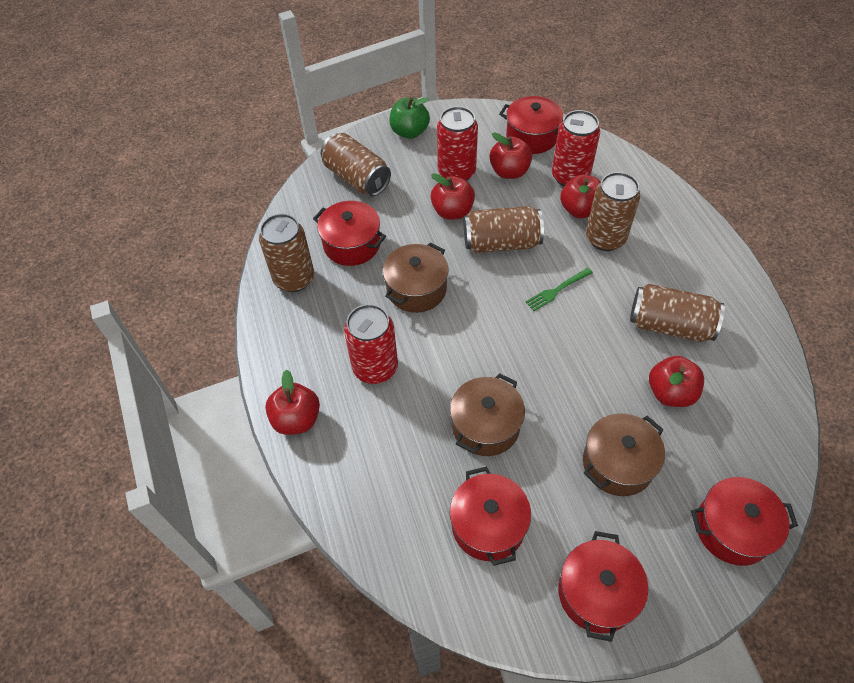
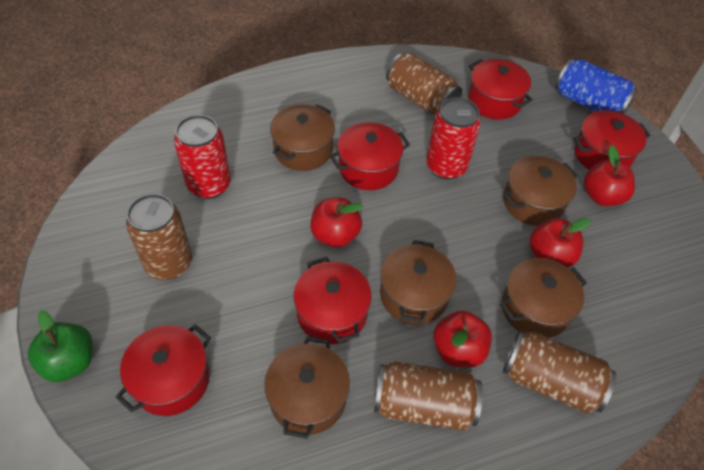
blue can: none = 0 -> [555,58,638,114] = 1
brown can: [259,214,314,292] [321,133,391,196] [464,206,544,253] [586,172,640,251] [630,284,725,342] = 5 -> [126,194,192,280] [374,361,483,431] [386,53,462,115] [503,331,616,414] = 4
brown pot: [383,243,449,313] [450,373,525,456] [583,413,665,496] = 3 -> [264,336,350,439] [270,104,335,171] [380,240,456,325] [500,258,587,338] [503,156,578,226] = 5
green fork: [525,268,593,311] = 1 -> none = 0
red apple: [265,370,320,435] [431,173,475,220] [490,132,532,179] [560,174,600,219] [649,356,704,407] = 5 -> [310,197,363,248] [433,310,492,368] [530,218,591,268] [584,145,635,206] = 4
red can: [344,304,398,384] [437,106,478,181] [552,110,600,186] = 3 -> [174,115,231,199] [426,97,481,179] = 2

